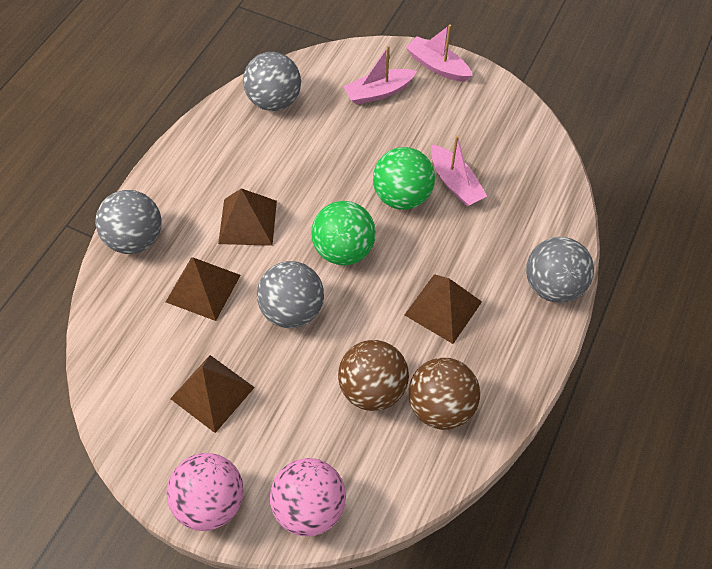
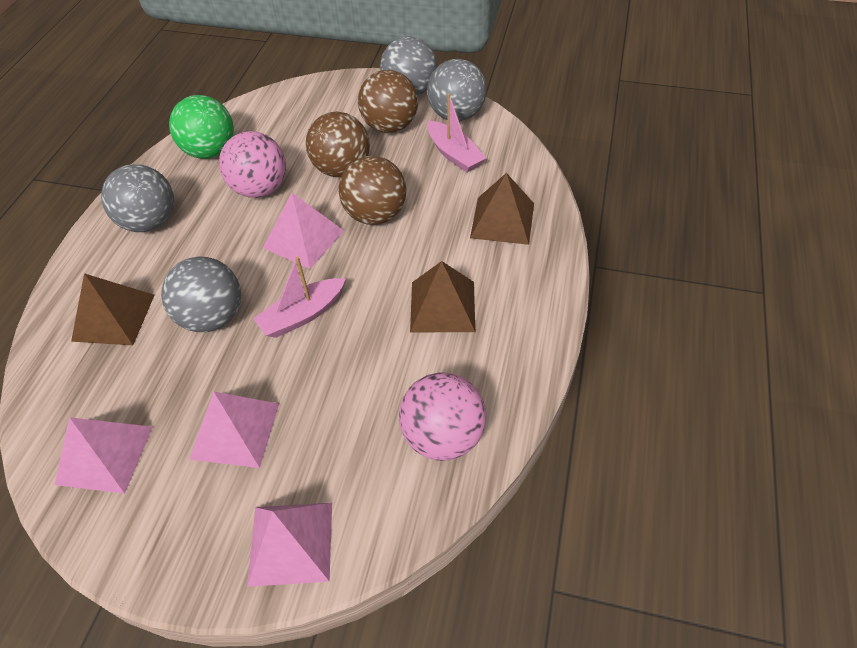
brown ball: [338,340,409,411] [409,358,480,430] = 2 -> [306,112,370,177] [339,156,406,225] [358,70,418,133] = 3
brown pyramid: [166,257,241,321] [170,355,255,433] [218,188,277,246] [405,274,482,344] = 4 -> [71,273,154,345] [410,261,475,333] [470,173,534,245] = 3
green ball: [311,201,376,265] [373,147,435,210] = 2 -> [169,95,234,159] = 1
pink boat: [343,45,417,105] [406,25,473,82] [431,135,487,206] = 3 -> [253,256,345,338] [427,93,486,172] = 2
pink pyramid: none = 0 -> [55,417,153,494] [189,391,279,468] [247,503,332,587] [263,193,344,269] = 4

